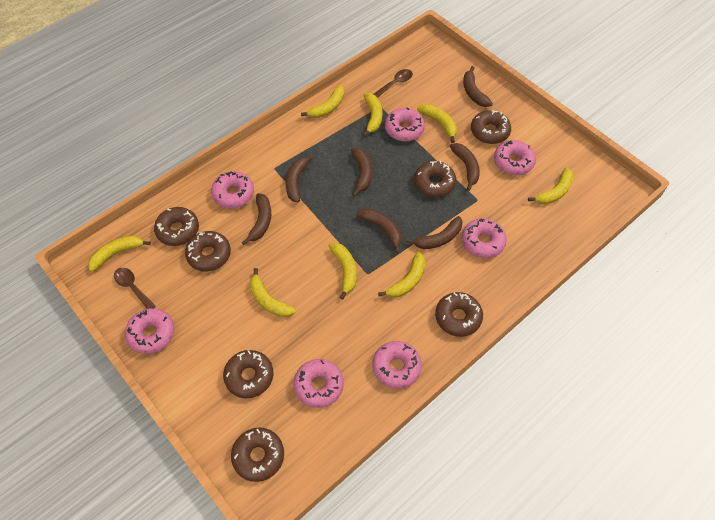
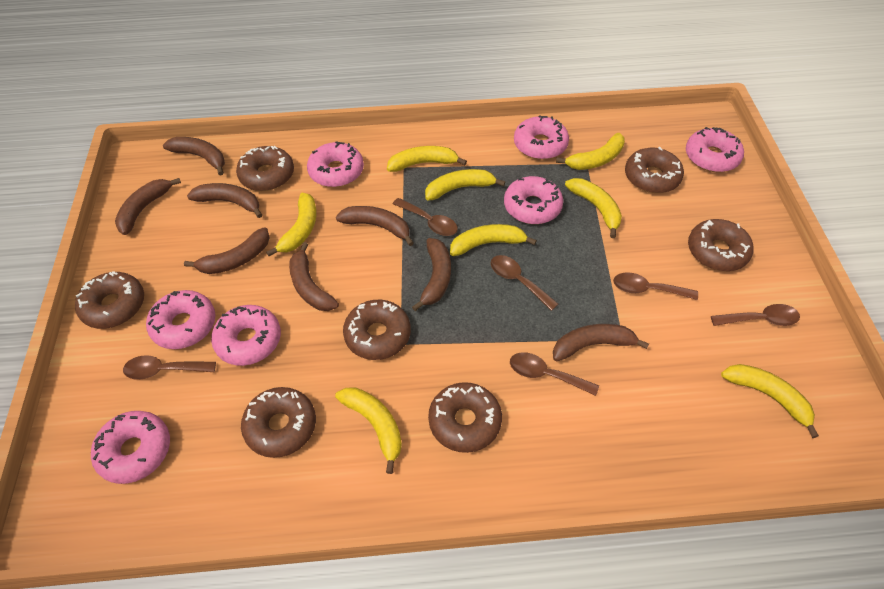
brown banana: [241,193,271,245] [285,154,314,202] [351,148,372,197] [357,208,401,254] [406,216,463,249] [450,143,480,191] [463,66,493,107] = 7 -> [115,178,181,235] [163,137,225,176] [184,227,270,274] [187,183,262,218] [289,242,339,311] [336,206,414,246] [412,238,451,311] [553,324,649,362] = 8
brown spoon: [114,268,156,309] [374,69,413,98] = 2 -> [123,355,216,380] [393,198,458,236] [491,255,558,311] [510,352,599,396] [613,272,698,300] [711,304,800,326] = 6

